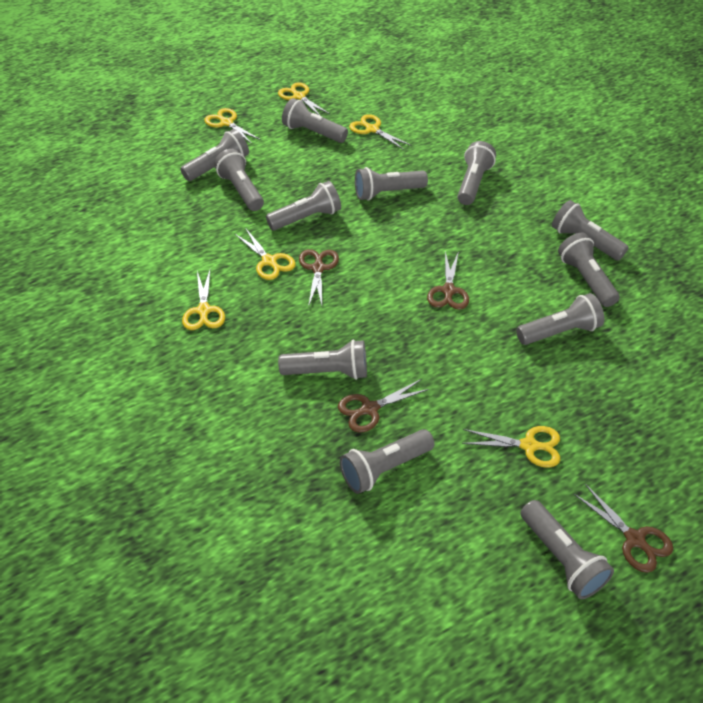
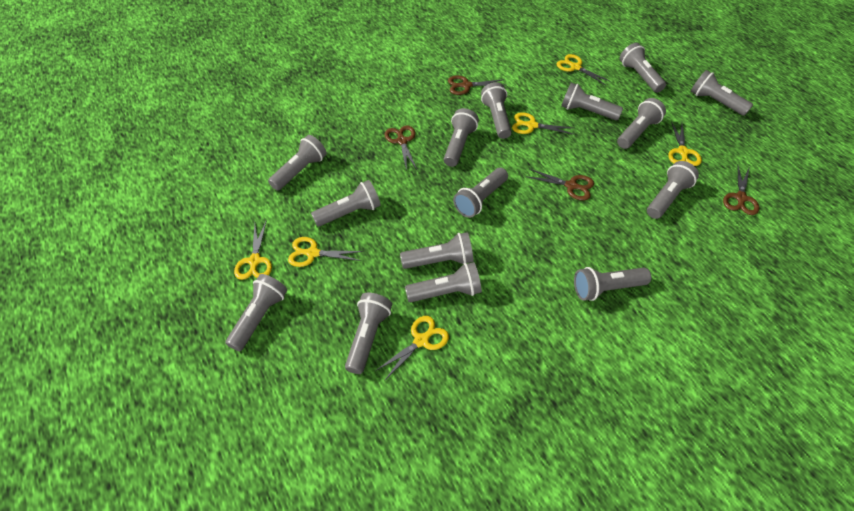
grey flashlight: [180,129,249,181] [214,149,264,211] [266,181,341,231] [278,340,367,380] [282,98,348,143] [340,429,435,494] [355,167,428,201] [457,141,496,205] [516,293,604,345] [521,500,614,599] [552,200,629,261] [558,233,620,307] = 12 -> [225,274,287,351] [268,135,327,191] [311,180,381,227] [345,293,392,374] [400,232,474,269] [405,262,482,302] [444,108,479,167] [453,168,508,218] [481,82,512,139] [561,83,623,120] [574,267,651,301] [617,98,666,149] [620,43,666,93] [647,161,699,219] [691,70,753,116] = 15

